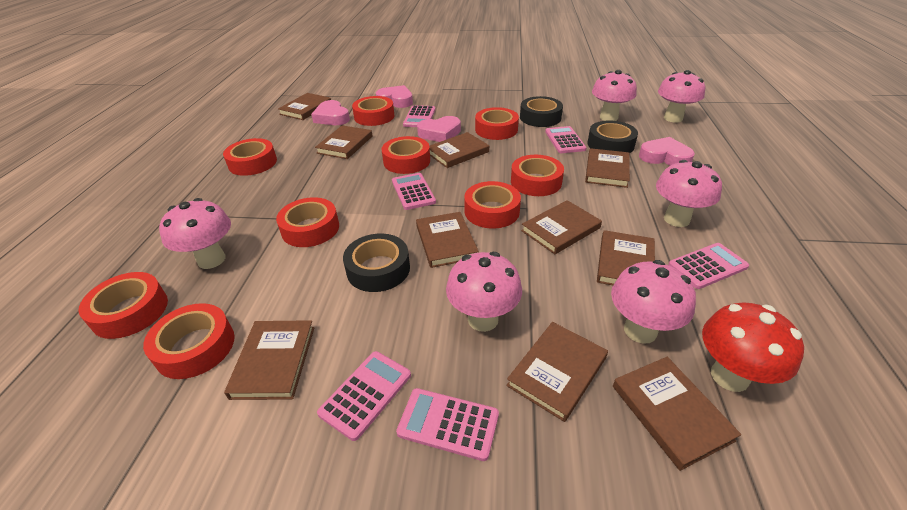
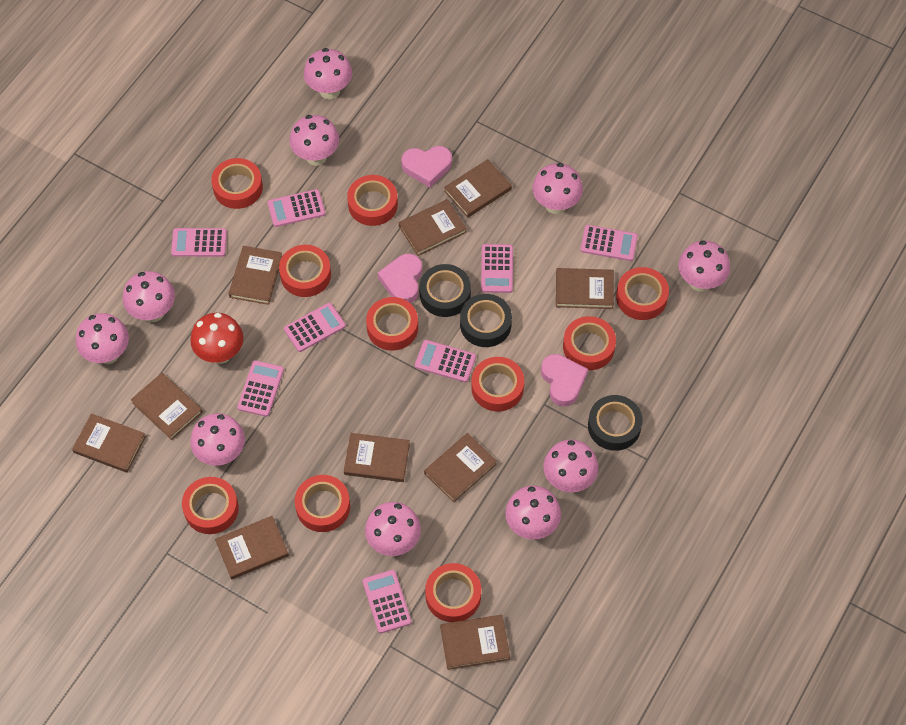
pink calculator: [317,351,411,441] [392,173,436,210] [396,388,499,461] [403,105,435,127] [545,126,587,153] [668,243,749,289] = 6 -> [171,228,227,257] [237,360,284,417] [268,189,325,227] [284,303,346,352] [362,570,411,633] [415,340,476,382] [481,244,513,293] [580,225,638,261] = 8
pink heart: [311,100,350,125] [376,85,413,108] [417,116,461,142] [639,137,695,166] = 4 -> [378,254,422,303] [401,146,452,187] [541,354,588,407] = 3
pink mushroom: [159,198,231,269] [446,252,522,332] [592,70,637,121] [611,260,696,344] [656,160,722,227] [658,70,705,123] = 6 -> [76,313,129,364] [123,271,175,322] [190,413,245,466] [289,115,339,166] [304,48,352,99] [365,502,421,556] [505,486,561,540] [532,163,583,214] [543,440,598,492] [678,240,730,292] = 10
red tape: [79,272,168,339] [143,303,235,379] [223,138,277,176] [276,197,339,247] [352,96,394,126] [382,136,430,174] [464,181,521,229] [475,107,519,140] [511,155,564,196] = 9 -> [182,477,239,534] [211,158,263,209] [279,245,331,297] [295,475,350,532] [347,175,398,226] [366,297,418,351] [425,563,481,622] [471,357,524,411] [563,316,616,370] [616,267,669,320] = 10

